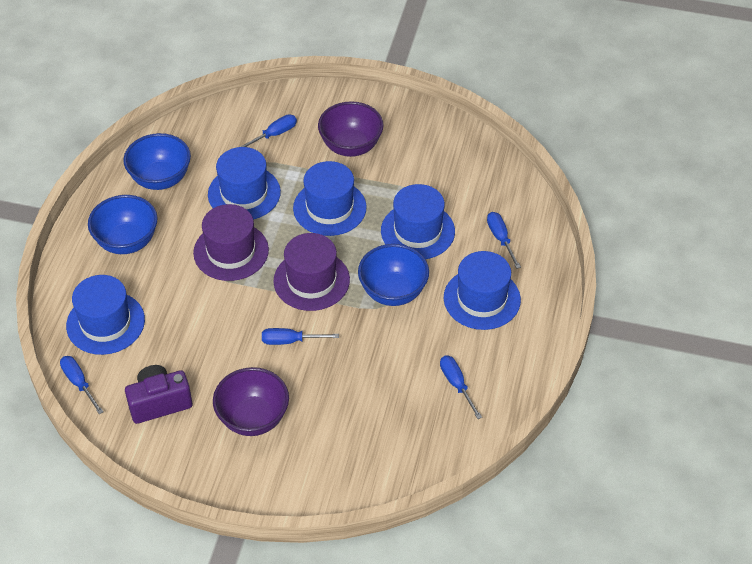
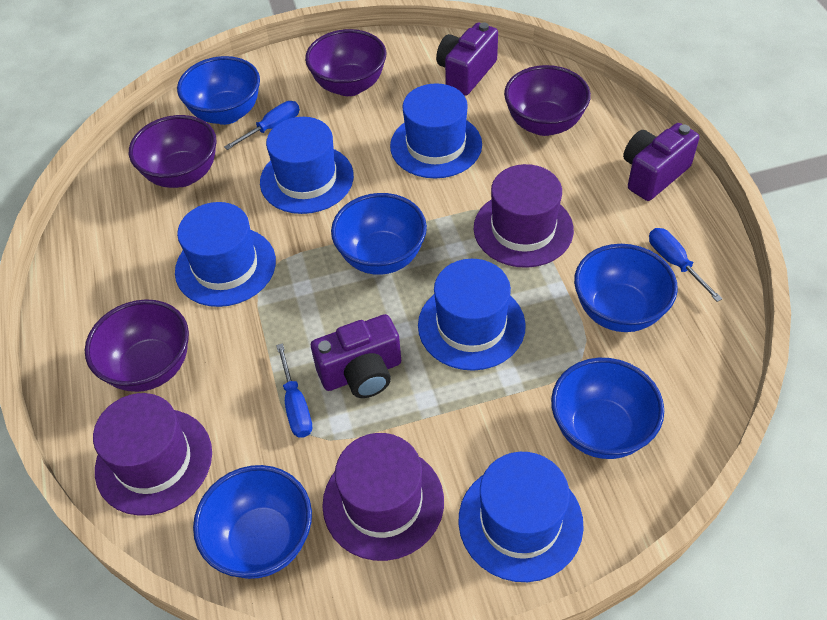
blue bowl: [88,195,158,254] [123,133,191,190] [358,244,429,306] = 3 -> [177,56,260,125] [193,465,312,579] [331,193,427,275] [551,358,664,459] [574,244,678,332] = 5
blue screwdriver: [60,356,103,414] [240,114,297,147] [262,328,339,345] [440,356,482,419] [487,212,521,269] = 5 -> [224,101,300,150] [276,343,312,438] [649,228,722,302] = 3
purple bowl: [213,367,289,436] [318,101,384,157] = 2 -> [85,299,189,392] [129,115,217,188] [305,29,386,96] [504,65,591,136] = 4
purple camera: [125,365,192,424] = 1 -> [311,314,401,398] [436,22,498,96] [623,123,699,201] = 3
purple hat: [193,204,269,281] [273,233,350,311] = 2 -> [93,393,212,516] [322,433,444,561] [474,164,574,268] = 3

